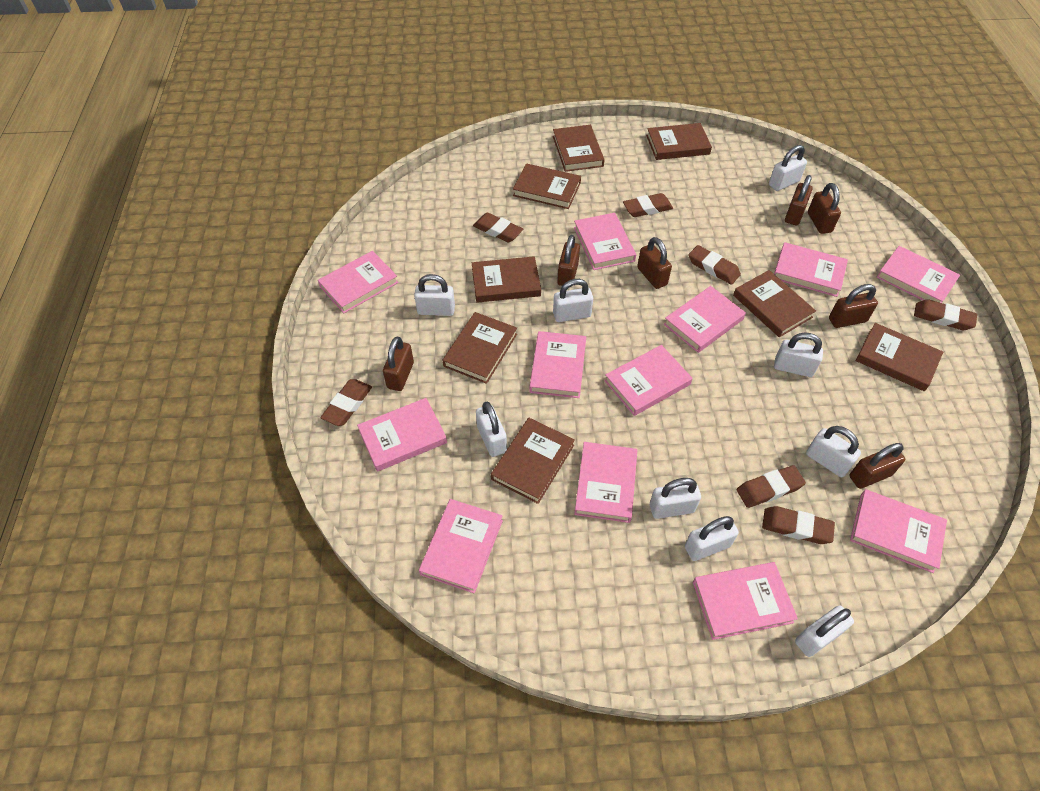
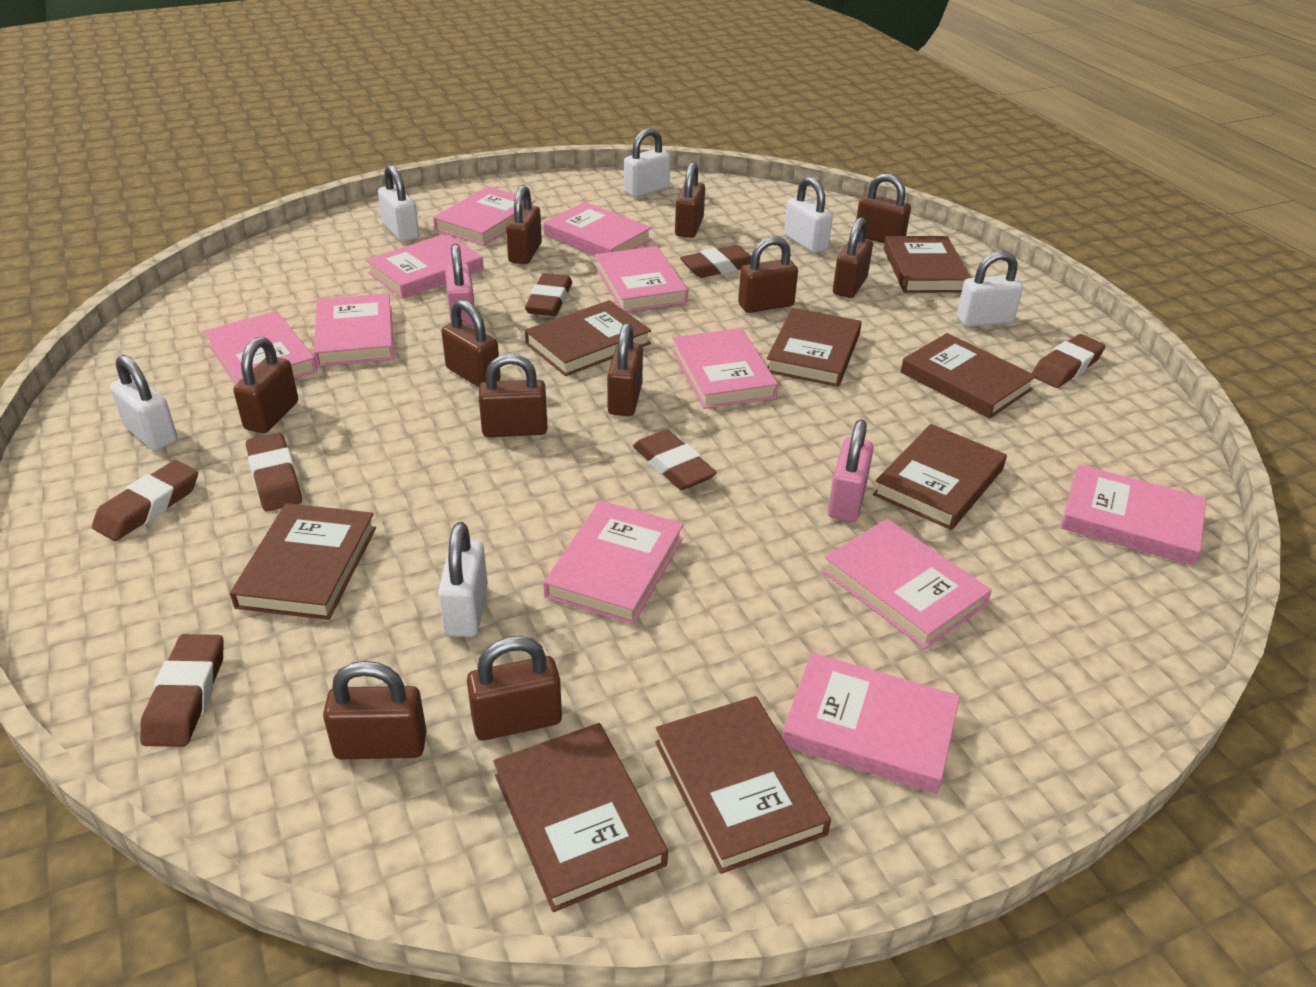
brown padlock: [383,336,414,391] [557,235,580,287] [637,237,672,289] [785,175,812,225] [808,183,841,234] [829,284,878,328] [849,443,905,489] = 7 -> [233,337,298,433] [323,661,427,759] [442,300,501,387] [467,636,562,740] [479,354,548,437] [506,185,542,264] [607,323,643,416] [675,162,705,238] [738,236,798,313] [833,217,873,298] [856,173,911,243] = 11
pink book: [318,251,398,313] [357,398,447,472] [419,499,503,593] [529,331,586,398] [574,213,636,270] [574,442,637,523] [604,345,692,416] [664,286,746,353] [693,562,798,640] [774,242,848,297] [850,489,947,573] [877,246,960,303] = 12 -> [204,311,317,385] [314,293,394,366] [366,233,484,299] [433,186,535,246] [543,500,684,625] [544,202,652,255] [595,246,688,312] [672,328,778,409] [782,653,960,794] [822,519,992,649] [1061,464,1206,566] = 11
pink padlock: none = 0 -> [445,244,475,327] [828,419,874,522] = 2
white padlock: [414,274,455,316] [476,402,507,457] [553,279,593,322] [650,478,701,519] [685,516,739,561] [769,145,807,191] [774,332,823,377] [795,606,854,657] [806,426,861,477] = 9 -> [110,355,178,450] [378,165,419,242] [438,522,488,637] [624,128,670,197] [784,176,833,253] [957,251,1023,327] = 6

